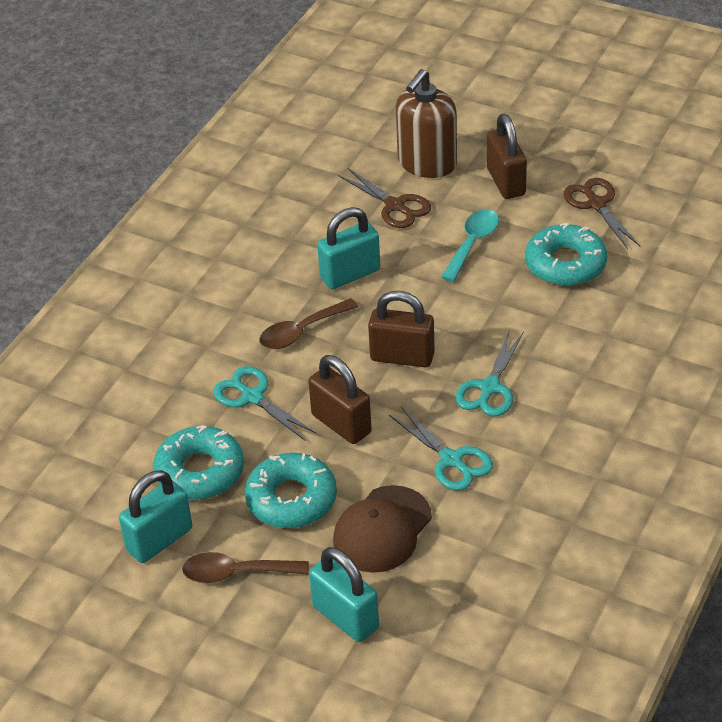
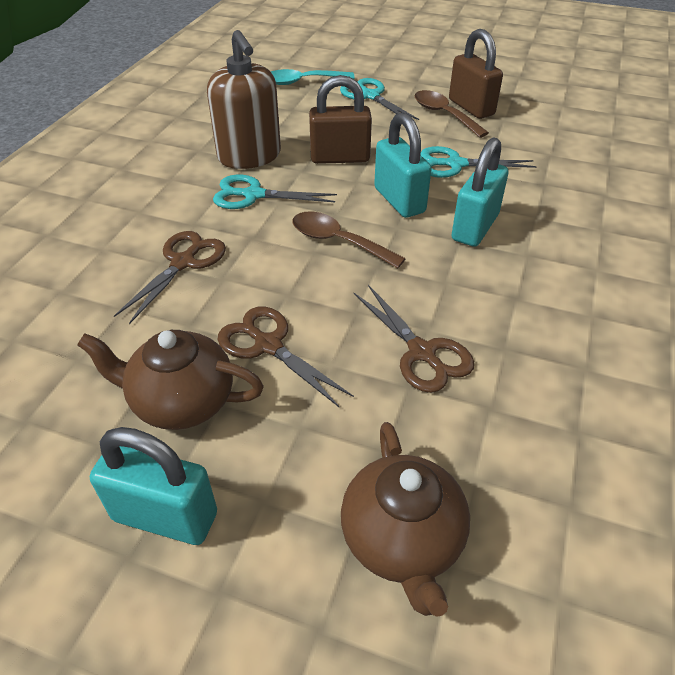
brown cap: [333,485,432,573] = 1 -> none = 0
brown padlock: [308,355,372,444] [368,291,435,367] [487,114,527,199] = 3 -> [309,75,372,164] [449,29,503,119] = 2
brown scissors: [338,168,431,228] [563,178,640,249] = 2 -> [114,231,226,324] [217,307,354,408] [354,285,474,393] = 3
brown teapot: none = 0 -> [77,330,264,430] [341,422,470,617] = 2
turquoise donut: [153,425,244,500] [245,453,337,528] [525,223,607,286] = 3 -> none = 0

